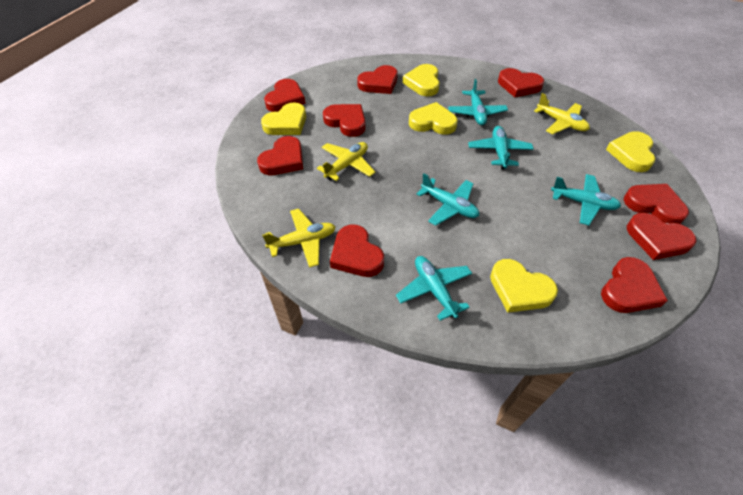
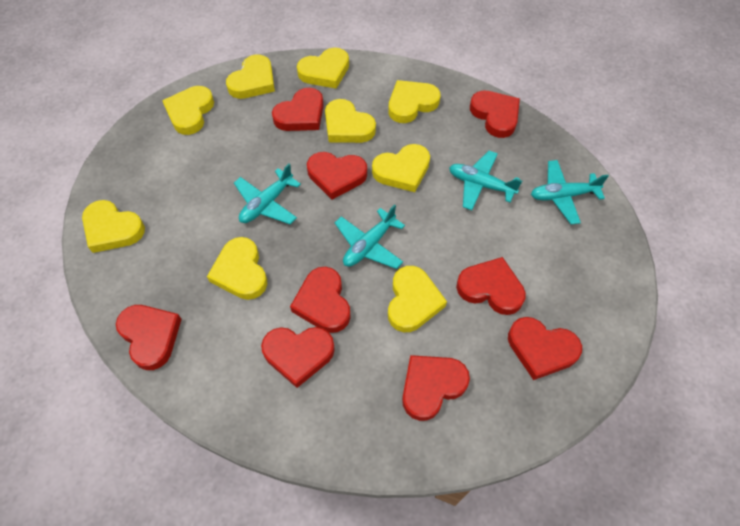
turquoise plane: [396,256,472,321] [416,174,479,226] [448,79,508,125] [468,126,534,170] [551,174,621,225] = 5 -> [234,164,301,224] [335,204,405,269] [449,151,522,210] [531,160,609,224] = 4
yellow heart: [261,102,306,135] [403,64,440,96] [409,102,458,135] [490,259,558,313] [606,131,655,172] = 5 -> [82,200,145,253] [162,86,214,135] [207,237,267,300] [226,55,275,99] [297,48,349,89] [325,99,376,143] [372,144,430,192] [388,80,440,123] [388,266,447,332] = 9
yellow plane: [262,209,335,268] [317,142,375,181] [534,93,590,134] = 3 -> none = 0

